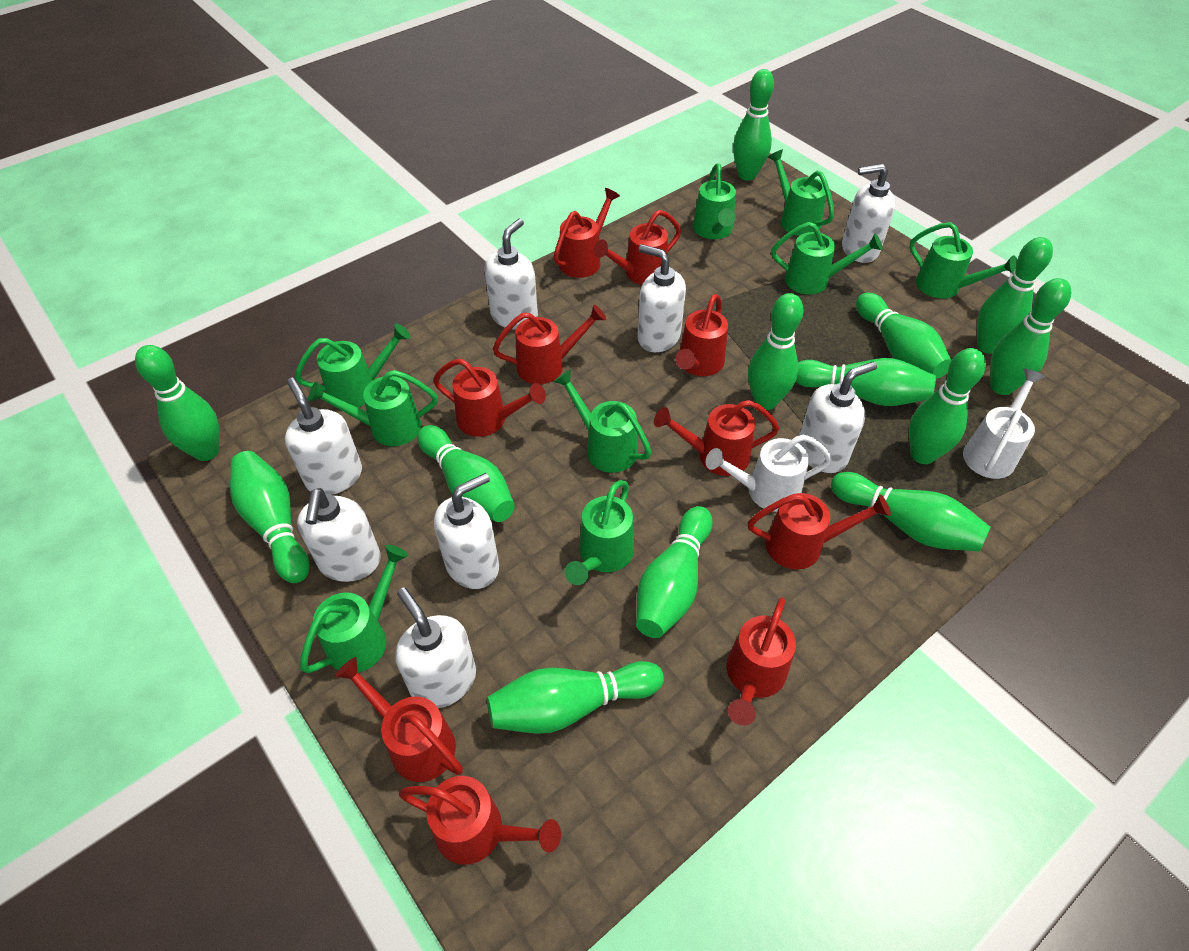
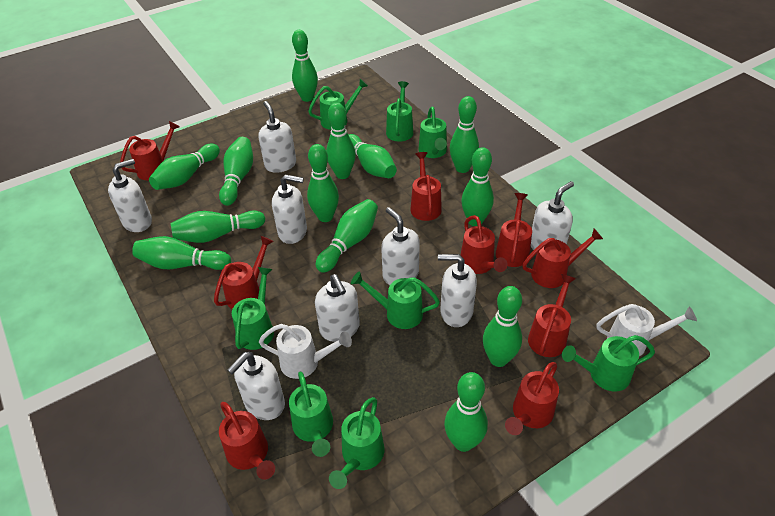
green watering can: [295,324,411,408] [300,545,408,673] [308,370,438,446] [553,370,652,473] [565,480,634,585] [693,163,736,239] [768,149,834,236] [771,222,882,294] [909,222,1018,299] = 9 -> [232,267,274,350] [289,372,333,457] [308,79,368,130] [329,397,384,489] [351,271,440,329] [386,81,413,142] [419,107,447,158] [562,335,655,392] = 8
red watering can: [335,657,463,782] [399,776,561,865] [433,358,546,437] [493,304,606,384] [554,188,620,278] [593,210,681,285] [654,400,780,476] [675,294,728,376] [727,597,796,726] [748,493,891,570] = 10 -> [120,121,180,180] [214,236,274,309] [219,402,275,480] [411,152,442,221] [460,215,508,274] [496,193,532,267] [505,362,559,435] [522,229,603,288] [528,274,576,357] = 9

